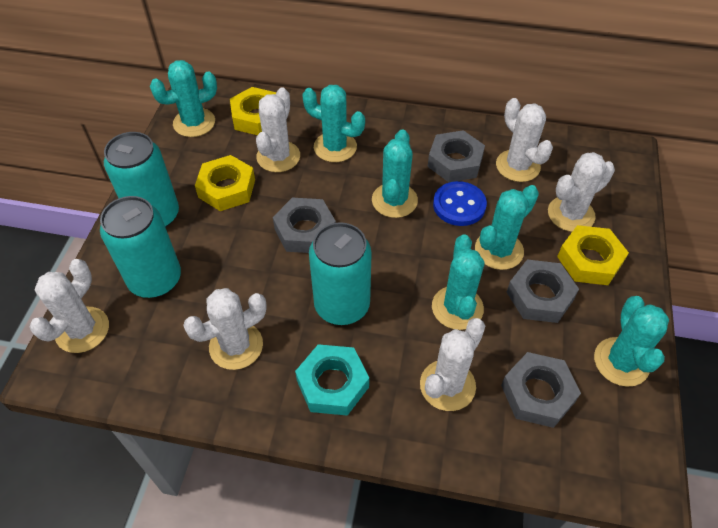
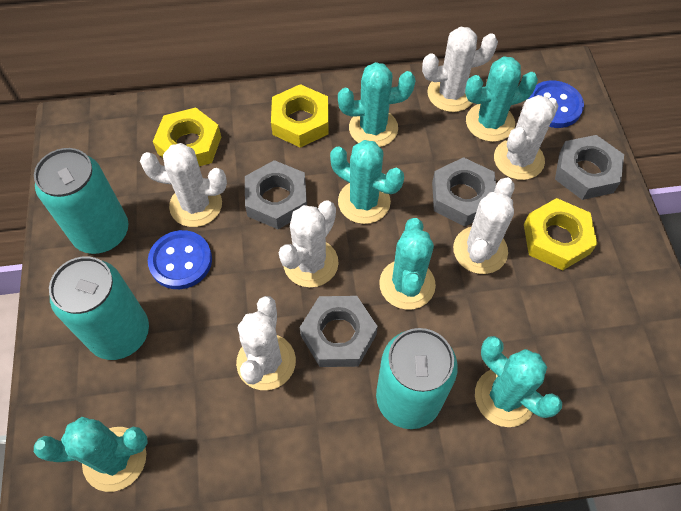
blue button: [433,181,487,226] = 1 -> [148,230,212,289] [528,80,584,128] = 2
turquoise nut: [295,344,369,416] = 1 -> none = 0

